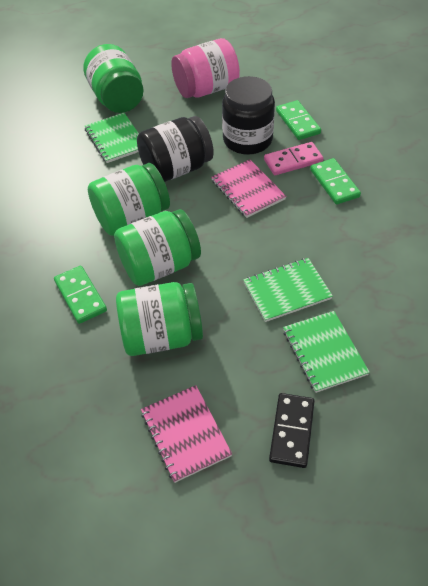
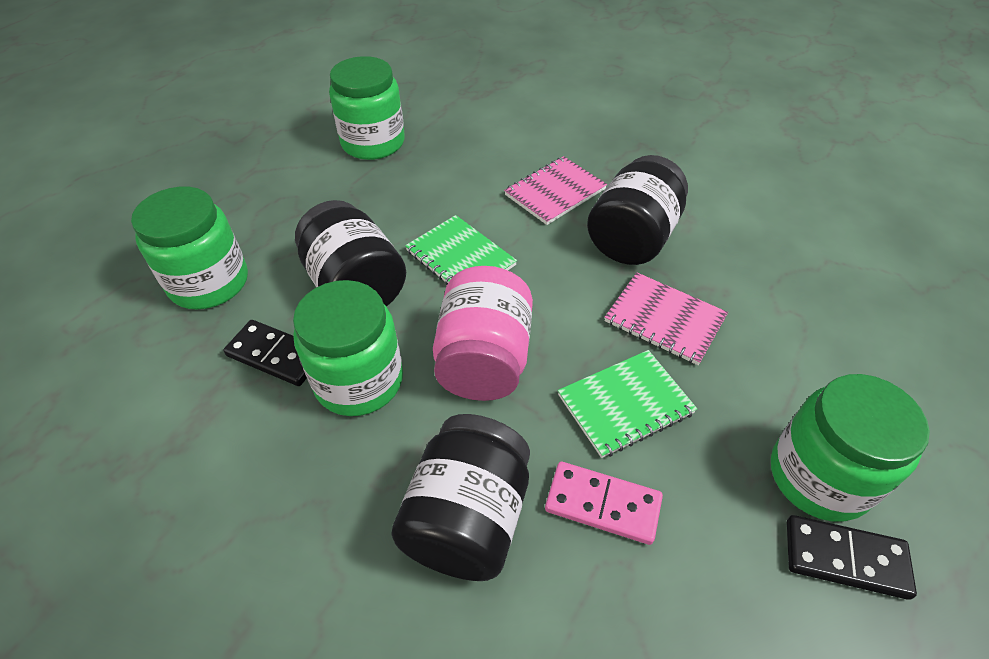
black domino: [269,393,315,468] = 1 -> [223,320,307,386] [787,515,917,600] = 2
black jar: [137,116,214,182] [222,76,275,155] = 2 -> [295,200,406,307] [391,414,530,581] [587,155,688,265] = 3
green domino: [54,266,107,324] [276,100,321,140] [310,158,361,204] = 3 -> none = 0
green notebook: [85,113,139,163] [243,258,333,322] [283,311,370,393] = 3 -> [405,215,517,285] [558,350,697,458] = 2

